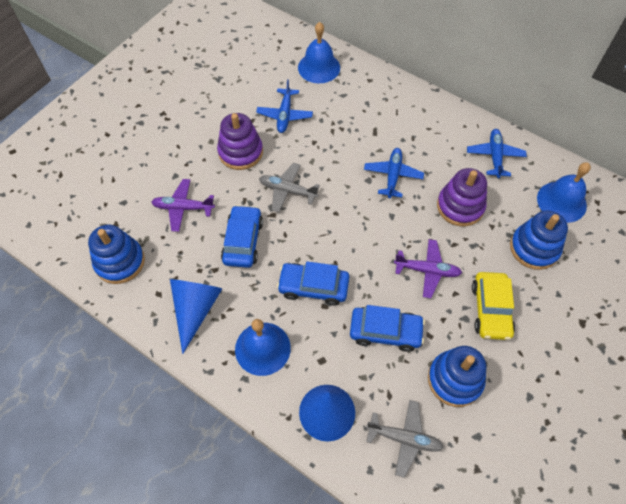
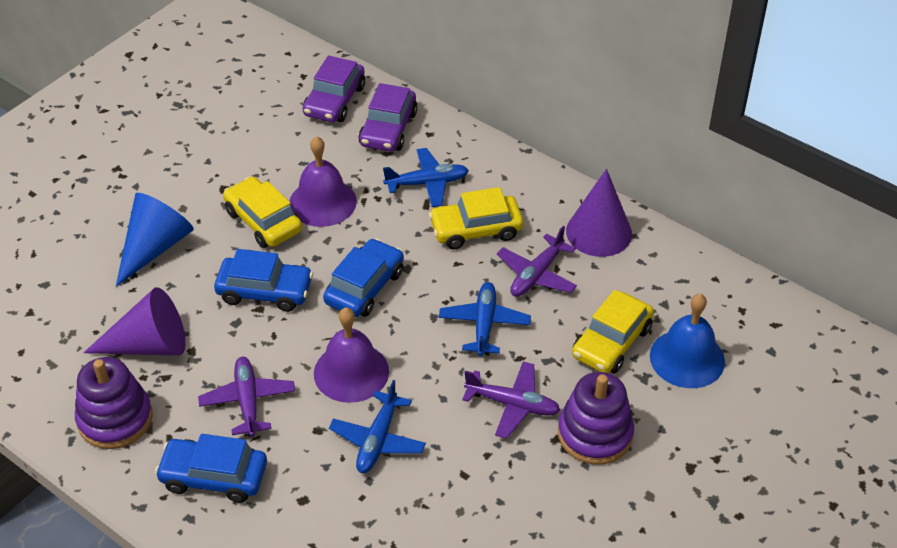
blue bell: [235,319,291,376] [298,22,340,83] [537,162,591,223] = 3 -> [650,294,725,388] = 1
blue cone: [170,279,222,354] [299,385,355,442] = 2 -> [116,193,194,287] = 1
blue stacking toy: [88,225,145,284] [428,346,486,407] [510,211,568,270] = 3 -> none = 0
grey plane: [259,163,320,212] [366,400,444,478] = 2 -> none = 0
purple bell: none = 0 -> [289,136,357,227] [314,307,389,403] = 2
purple car: none = 0 -> [303,56,365,122] [358,83,418,152] = 2
purple cone: none = 0 -> [83,288,186,356] [566,169,632,257] = 2
purple plane: [151,179,215,232] [394,239,462,298] = 2 -> [198,357,295,437] [462,361,560,439] [497,226,577,297] = 3
yellow car: [472,272,515,340] = 1 -> [223,177,302,248] [429,187,523,249] [572,290,654,374] = 3

